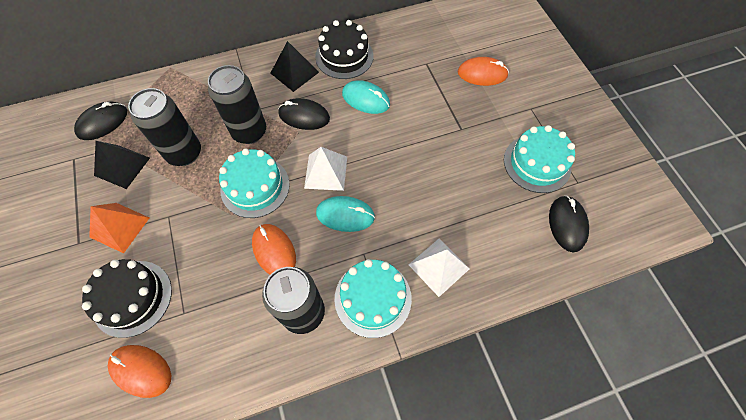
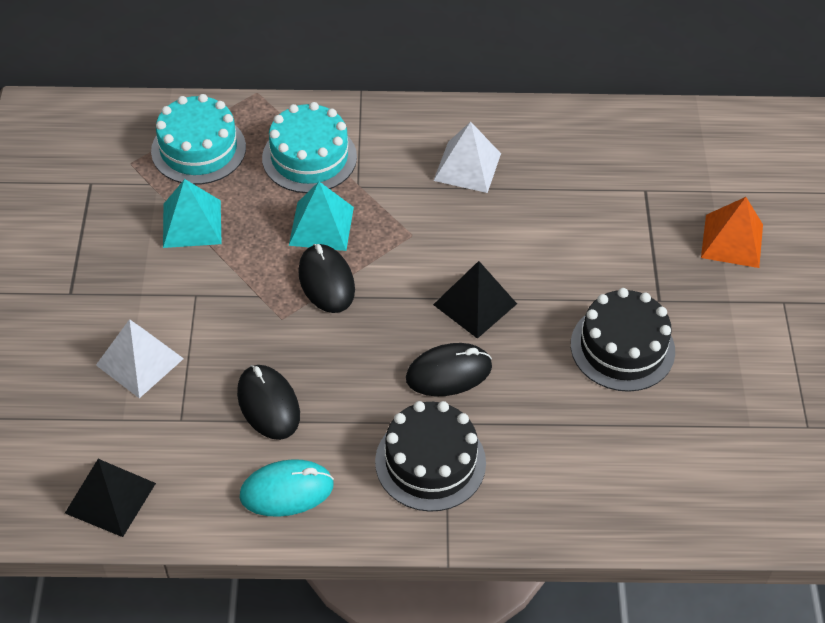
black can: [128,88,201,166] [208,65,266,144] [262,267,325,334] = 3 -> none = 0
orange mouse: [108,345,171,398] [252,224,296,275] [458,57,509,86] = 3 -> none = 0
turquoise cake: [219,148,290,218] [335,259,412,338] [504,125,575,193] = 3 -> [151,94,246,185] [262,102,357,193] = 2
turquoise mouse: [316,196,375,232] [342,80,390,114] = 2 -> [240,459,334,517] = 1
turquoise pyramid: none = 0 -> [163,179,222,248] [289,182,354,251] = 2

